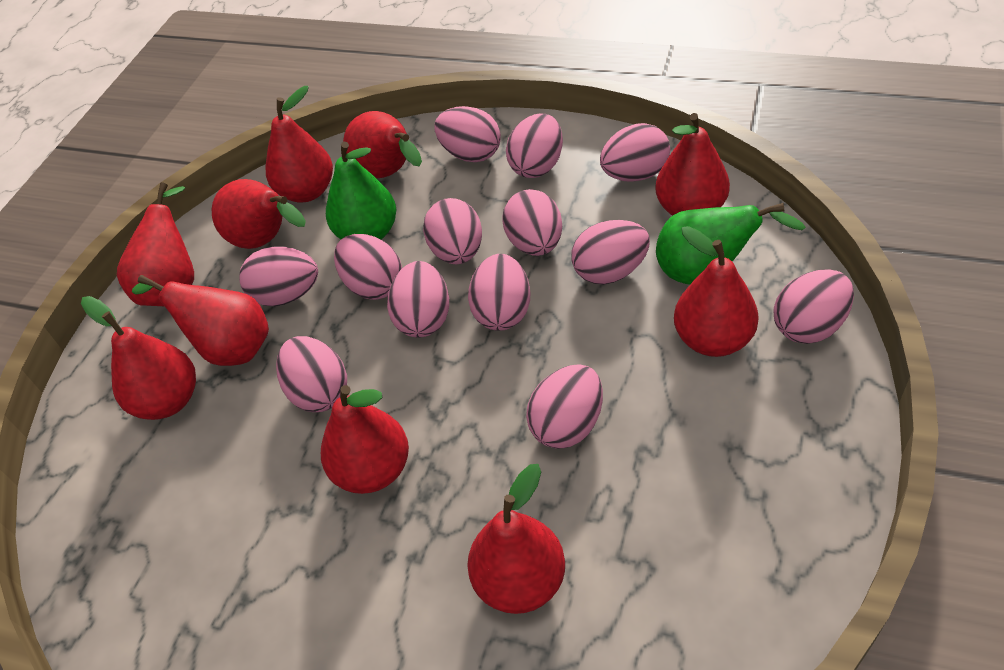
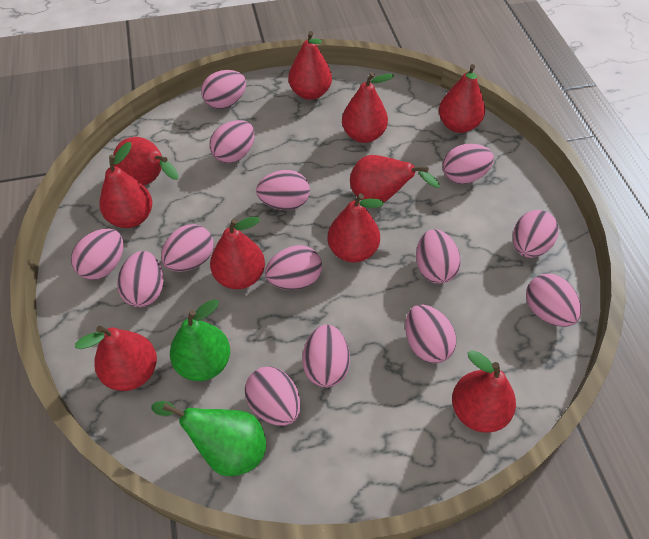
pink egg: [239,247,318,306] [276,336,347,412] [334,234,402,300] [387,261,449,337] [423,198,482,264] [434,106,501,162] [468,254,530,331] [502,189,562,256] [506,114,563,178] [526,364,603,449] [571,220,650,285] [600,123,670,182] [773,269,854,344] = 13 -> [71,229,124,280] [117,251,164,307] [161,224,214,272] [201,70,246,109] [209,120,255,163] [245,366,301,426] [256,170,310,210] [265,245,322,290] [302,324,350,387] [405,305,456,363] [416,229,461,284] [442,144,494,184] [513,210,559,258] [526,274,581,327] = 14

